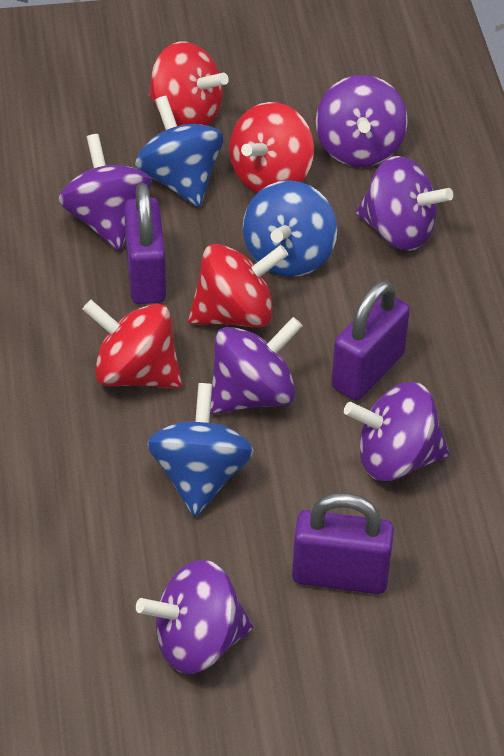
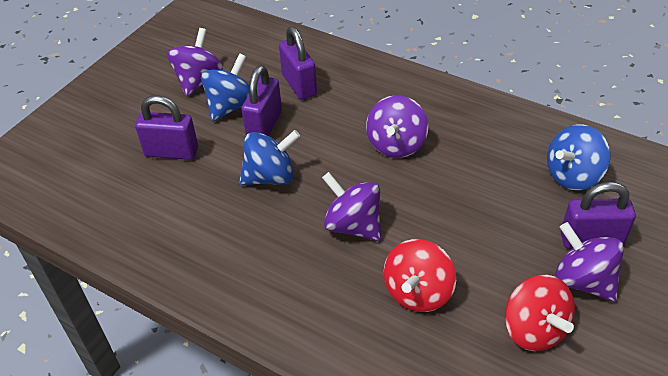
purple padlock: [124,183,166,304] [292,493,394,594] [331,280,410,401] = 3 -> [135,95,198,160] [242,65,282,136] [279,26,317,100] [561,182,636,249] = 4
purple spinning top: [59,134,152,250] [136,560,253,674] [210,317,303,414] [316,75,408,167] [344,382,449,481] [355,156,453,251] = 6 -> [167,28,223,97] [322,172,381,241] [366,95,428,158] [555,222,624,302] = 4
red spinning top: [82,300,182,389] [148,42,229,126] [188,244,288,328] [229,102,314,193] = 4 -> [384,239,456,312] [505,275,575,351] = 2

